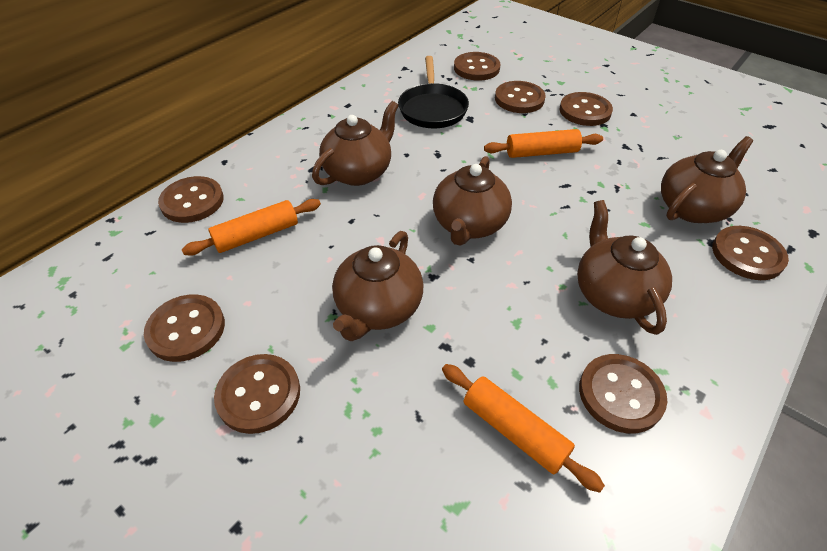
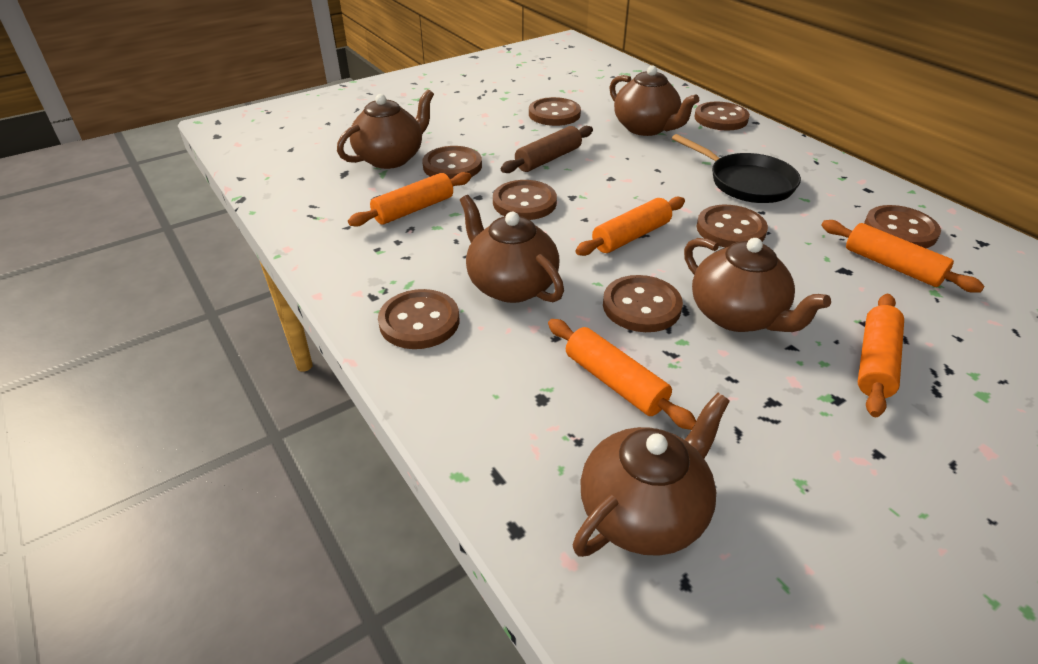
brown rolling pin: none = 0 -> [501,126,593,173] = 1
orange rolling pin: [181,199,321,256] [442,364,605,493] [484,129,603,158] = 3 -> [348,172,471,227] [548,319,696,430] [575,197,685,256] [821,220,985,293] [858,294,904,417] = 5

